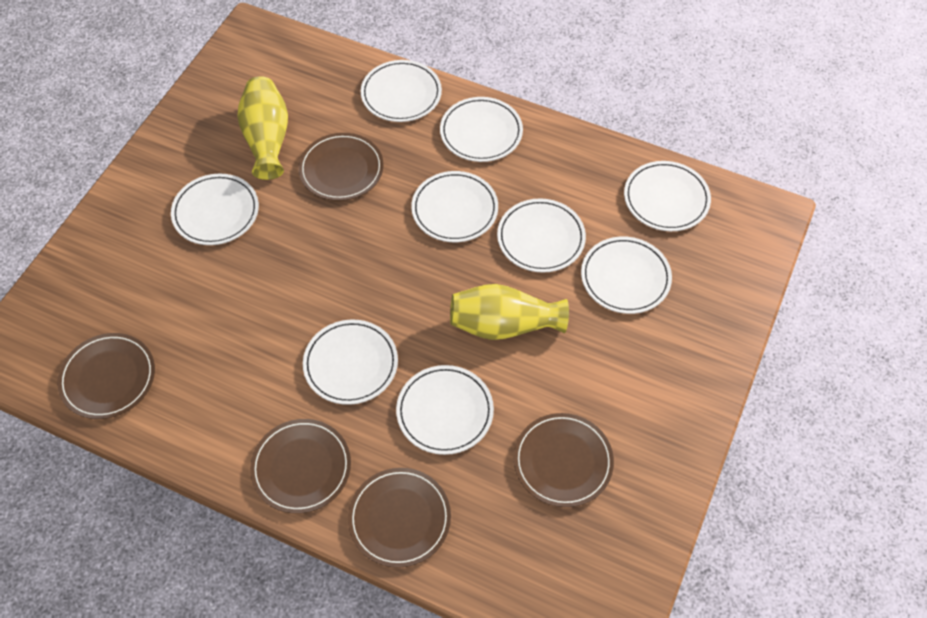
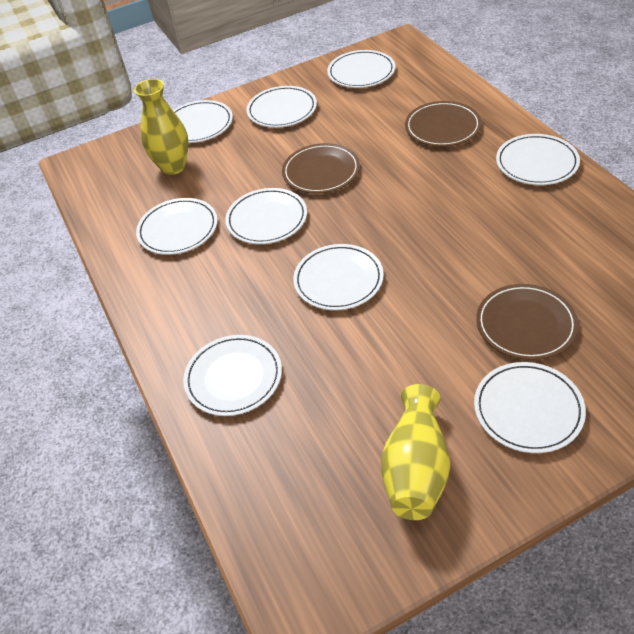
brown plate: [57,333,155,419] [250,419,351,514] [298,133,384,201] [348,468,451,568] [514,413,614,507] = 5 -> [282,143,360,194] [405,101,481,147] [476,284,578,360] = 3

